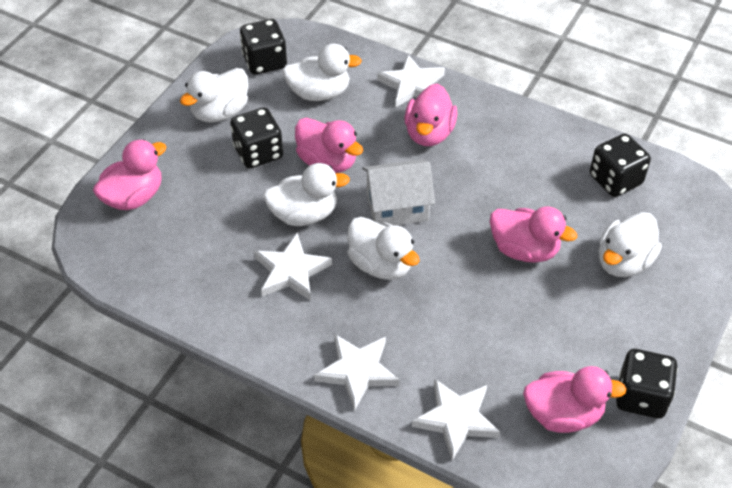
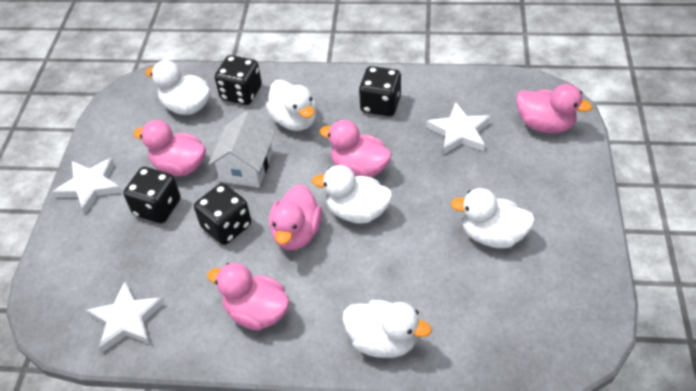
white star: [254,233,332,301] [314,334,399,410] [377,55,445,108] [412,379,500,461] = 4 -> [52,158,122,214] [86,281,164,353] [426,102,491,154] = 3

